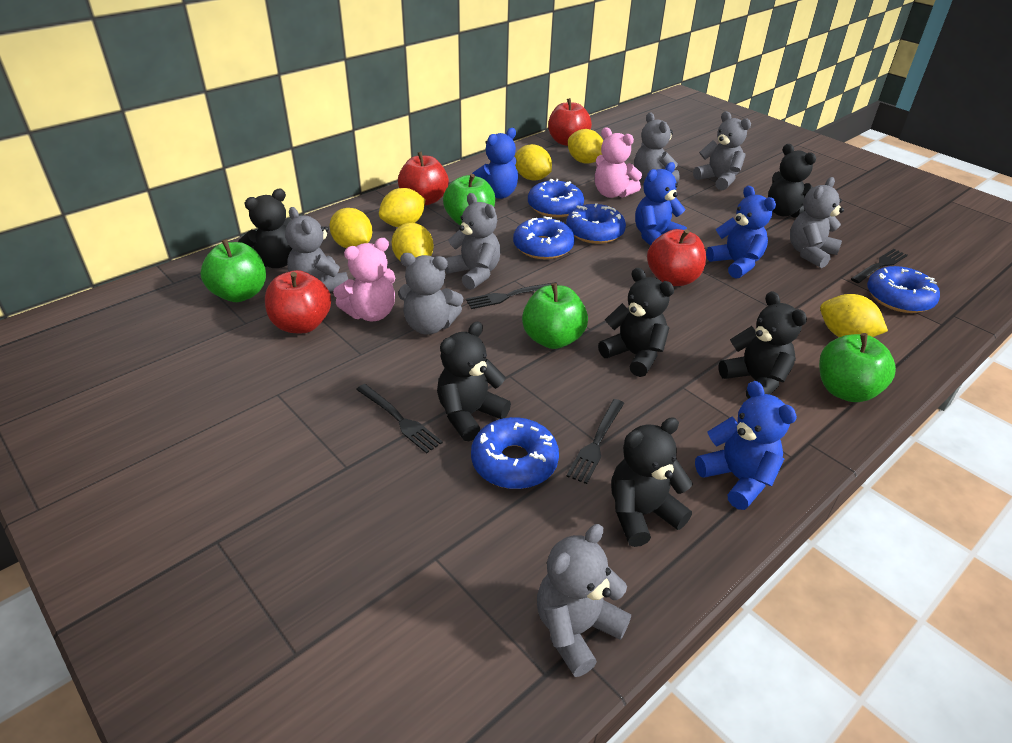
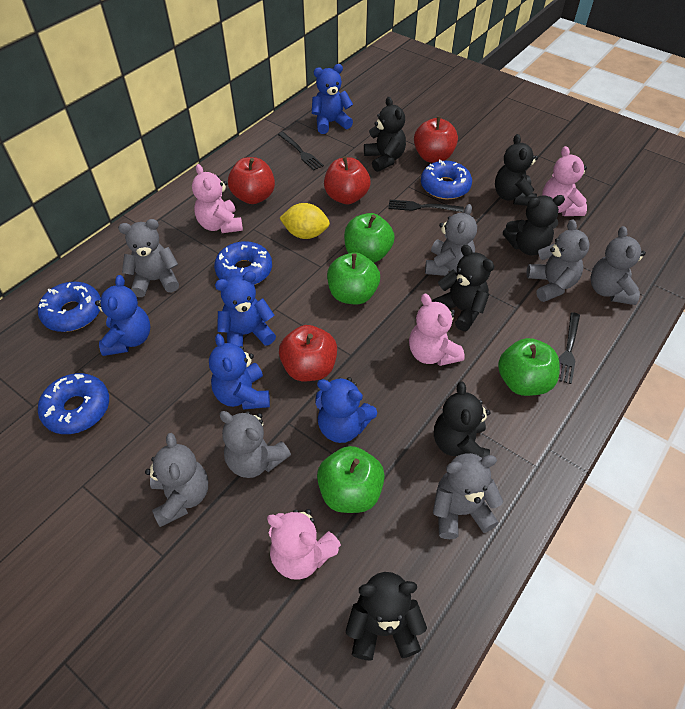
black fork: [356,384,443,454] [466,282,558,309] [566,399,624,484] [851,249,908,283] = 4 -> [278,132,324,170] [388,200,464,212] [559,312,580,384] = 3
blue donut: [471,417,559,489] [513,216,575,260] [528,179,584,217] [566,203,626,244] [867,266,940,313] = 5 -> [38,282,101,332] [38,373,109,434] [214,241,272,285] [421,160,472,199] = 4
blue teddy bear: [472,128,518,199] [635,162,687,246] [695,381,797,510] [706,186,776,279] = 4 -> [95,275,150,356] [209,334,270,410] [215,271,276,347] [312,64,353,134] [316,377,377,443] = 5
pink teddy bear: [333,238,395,321] [595,127,642,198] = 2 -> [192,164,243,233] [267,509,341,580] [409,293,465,366] [542,146,587,216] = 4
yellow lemon: [329,208,373,248] [379,188,426,227] [392,223,434,260] [515,144,552,180] [568,129,603,164] [820,294,888,337] = 6 -> [279,203,330,239] = 1

